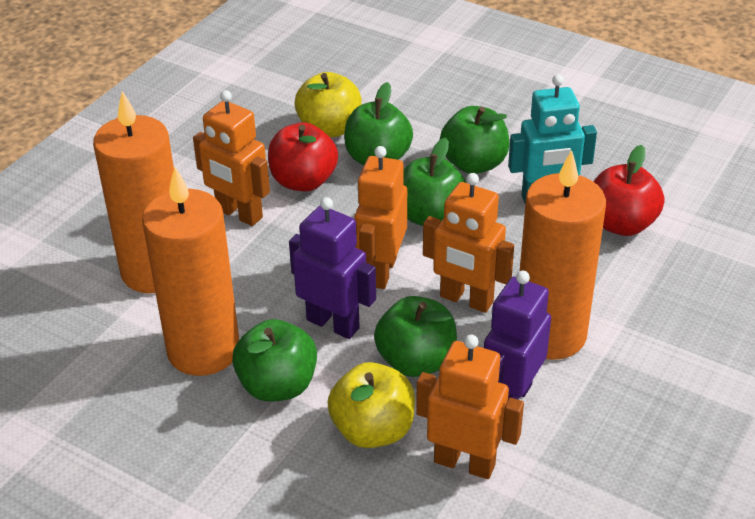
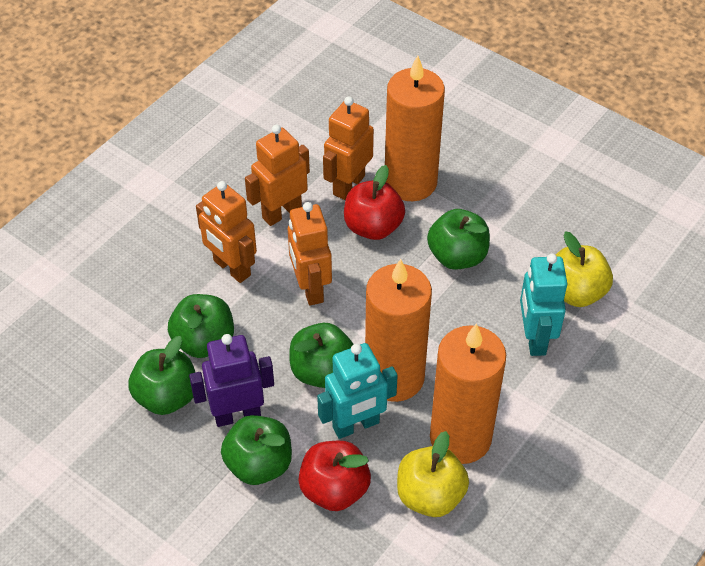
purple robot: [289,197,376,339] [484,271,551,400] = 2 -> [189,334,274,427] = 1
turquoise robot: [508,75,597,203] = 1 -> [317,343,398,439] [520,254,567,356] = 2

